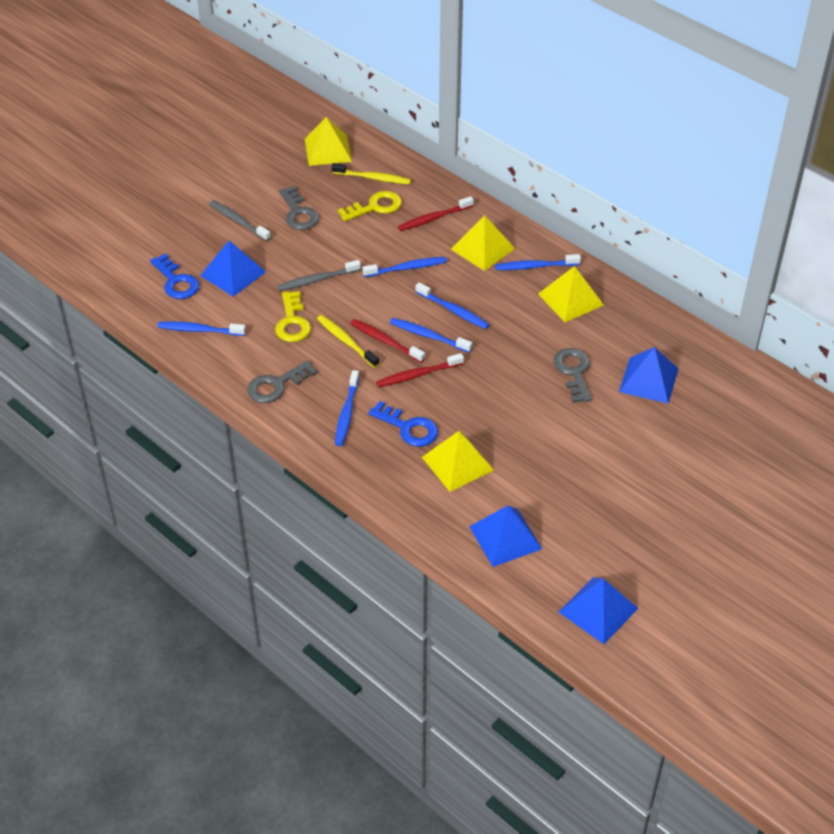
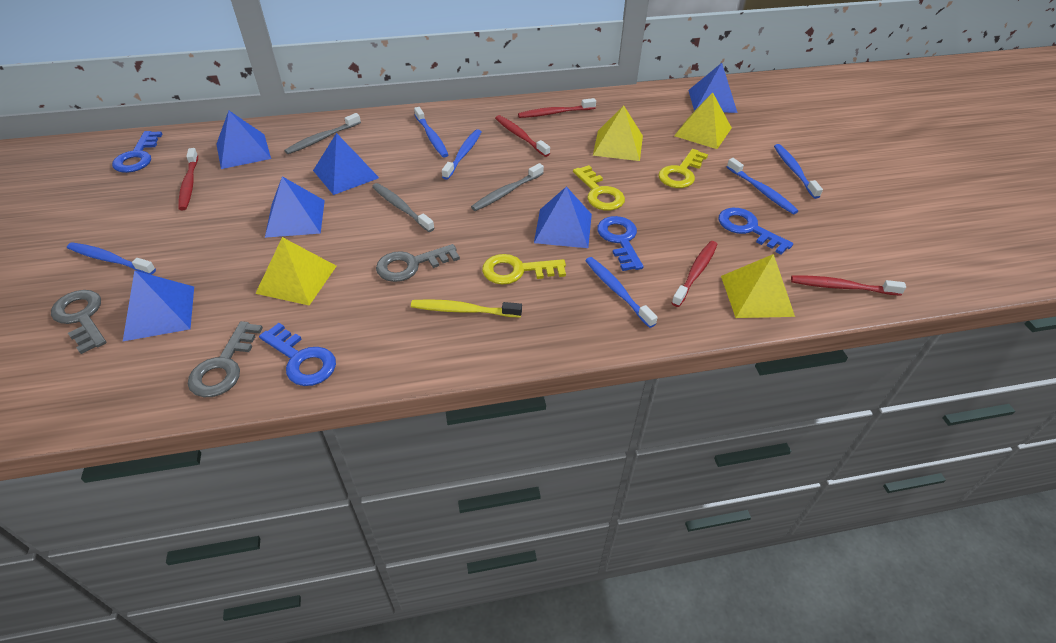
blue key: [150,254,199,299] [369,401,438,447] = 2 -> [112,131,162,173] [259,323,336,386] [597,216,643,271] [719,208,793,254] = 4
blue pyramid: [200,241,266,297] [469,505,542,567] [559,577,638,644] [619,347,678,404] = 4 -> [123,270,194,341] [216,111,271,169] [265,176,325,238] [313,133,379,195] [534,186,592,248] [688,63,738,113] = 6
grey toothbrush: [209,200,271,241] [277,260,361,291] = 2 -> [284,113,361,154] [372,183,434,232] [471,163,544,211] = 3
red toothbrush: [350,319,425,363] [376,353,464,387] [398,196,474,231] = 3 -> [178,148,198,210] [495,115,550,157] [518,98,596,118] [672,241,718,307] [791,276,906,296] = 5
yellow key: [275,291,311,342] [338,191,402,222] = 2 -> [482,254,566,285] [573,165,625,211] [659,149,708,188] = 3
yellow toothbrush: [317,315,379,368] [332,163,411,184] = 2 -> [411,299,522,317] = 1

